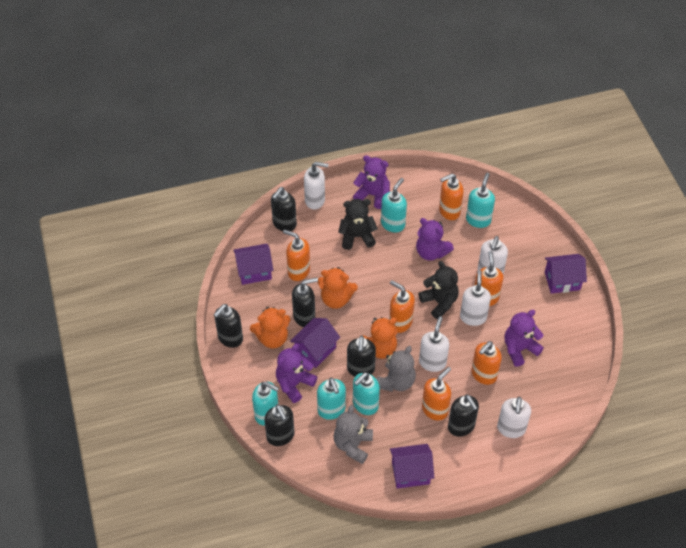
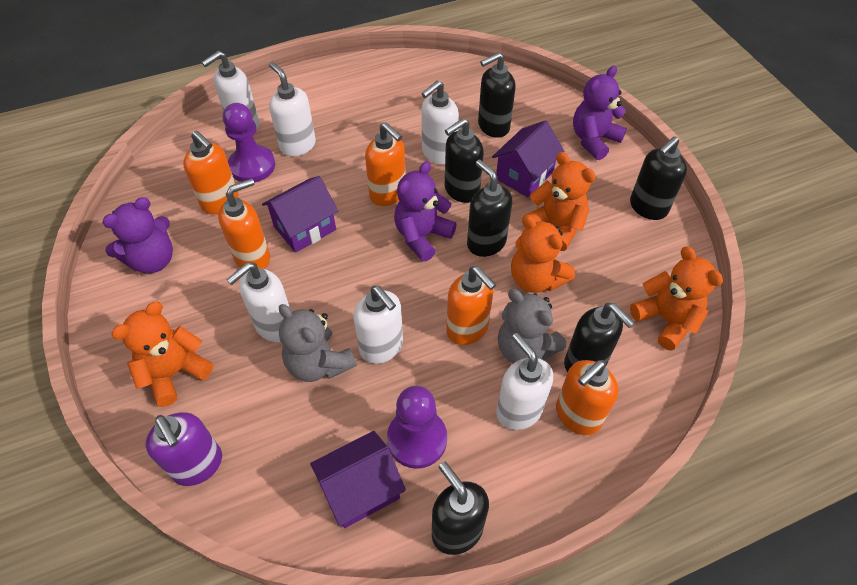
black teddy bear: [338,199,378,250] [419,261,459,319] = 2 -> none = 0
orange soap dispenser: [283,230,310,281] [389,280,415,333] [422,367,451,420] [439,173,464,220] [471,341,502,385] [474,251,503,306] = 6 -> [183,130,238,214] [218,178,270,269] [365,122,406,206] [446,266,496,345] [556,360,618,435] = 5
orange teddy bear: [250,307,291,349] [318,267,358,309] [362,317,398,359] = 3 -> [111,302,213,407] [511,215,575,293] [524,152,596,251] [630,246,723,351] = 4
purple house: [233,244,273,285] [290,318,340,368] [390,444,434,488] [545,254,587,294] = 4 -> [262,176,338,253] [310,431,406,528] [492,121,564,197] = 3
purple pawn: none = 0 -> [223,103,275,183] [387,386,447,469] = 2
purple soap dispenser: none = 0 -> [146,412,222,486] = 1
purple teddy bear: [276,344,317,403] [353,155,390,209] [416,218,454,261] [504,310,544,367] = 4 -> [102,197,173,273] [394,162,457,262] [573,66,627,160] = 3
turquoise soap dispenser: [252,381,279,426] [317,377,346,420] [353,372,380,415] [381,178,407,233] [466,173,495,228] = 5 -> none = 0
white soap dispenser: [304,162,329,210] [419,316,449,372] [460,270,491,326] [478,236,508,274] [497,397,531,438] = 5 -> [202,51,259,131] [226,262,290,342] [269,62,316,156] [353,286,403,364] [421,81,459,165] [496,333,553,430] = 6

